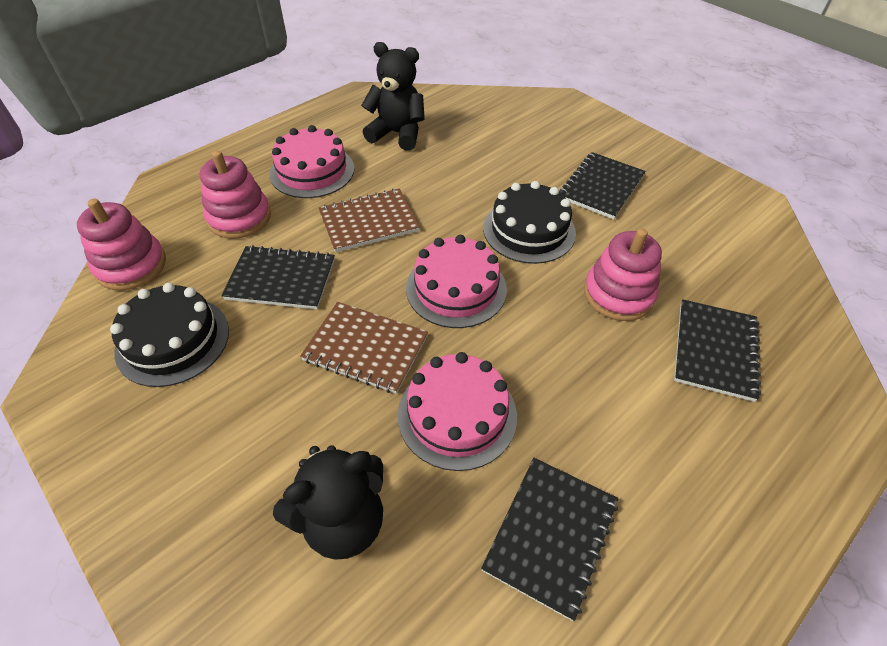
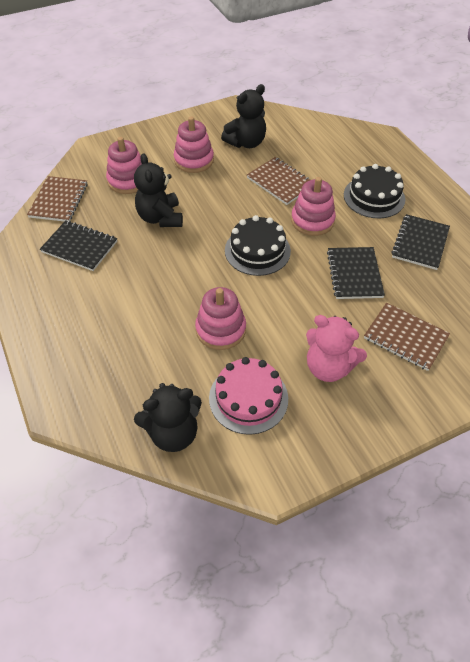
black notebook: [221,245,335,309] [481,458,618,621] [559,152,646,220] [674,299,761,402] = 4 -> [40,220,117,271] [327,247,385,299] [392,214,450,270] = 3
black teddy bear: [273,445,383,560] [361,42,425,151] = 2 -> [134,153,183,227] [134,383,202,452] [221,84,266,148] = 3
brown notebook: [300,302,428,394] [319,188,420,252] = 2 -> [27,176,88,221] [247,157,310,205] [364,303,450,371] = 3
pink cake: [269,125,354,198] [398,352,517,471] [406,235,507,328] = 3 -> [209,357,288,435] = 1
pink stacking toy: [77,199,166,291] [200,151,271,239] [584,228,662,321] = 3 -> [106,137,142,194] [174,116,214,173] [195,287,246,350] [291,177,336,236] = 4
pink teddy bear: none = 0 -> [306,315,367,382] = 1

